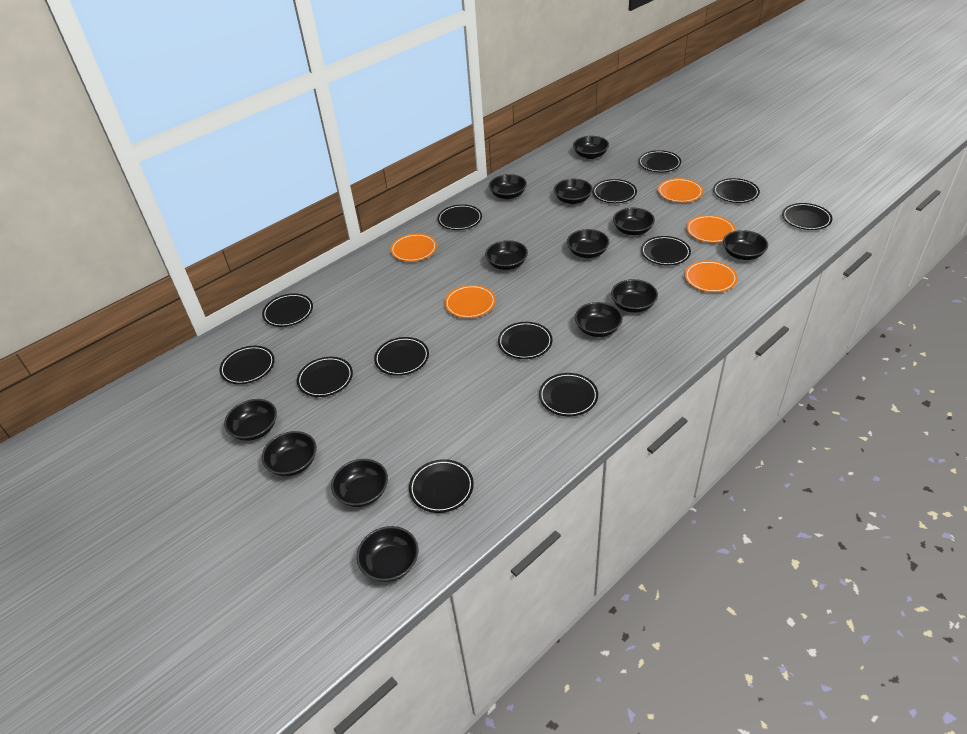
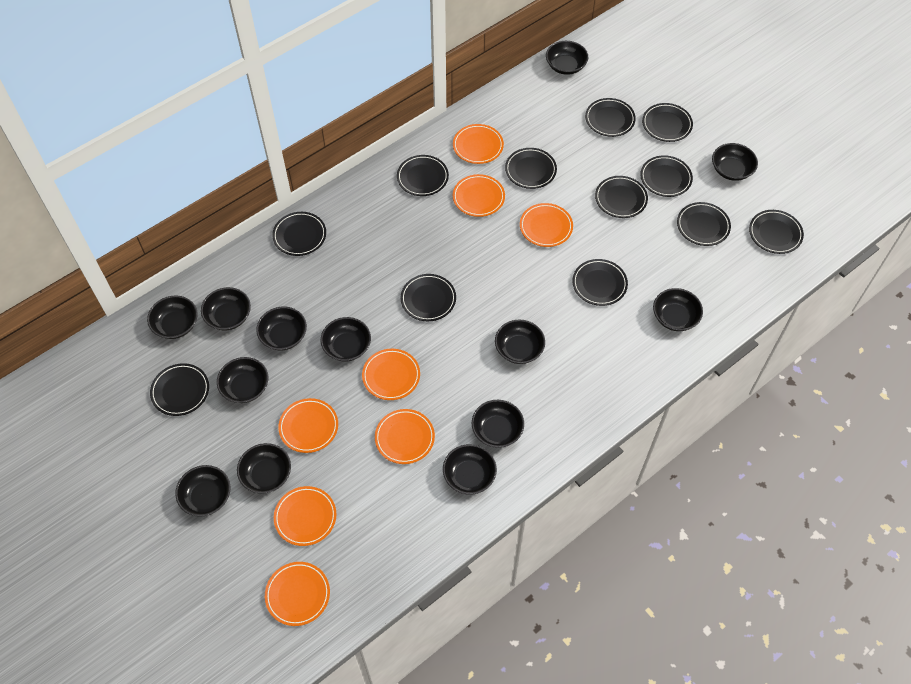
black plate: [219,346,275,384] [262,293,313,327] [297,357,353,397] [374,337,429,376] [409,459,474,513] [437,204,482,230] [498,322,553,359] [539,373,598,416] [592,179,637,203] [638,150,681,172] [641,236,691,265] [713,178,760,203] [782,203,833,230] = 13 -> [150,363,209,416] [272,212,326,256] [397,155,449,196] [401,274,456,321] [505,148,557,189] [572,259,628,306] [585,98,636,137] [595,176,648,218] [640,155,693,197] [642,103,693,142] [677,202,731,246] [749,210,804,254] = 12
orange plate: [390,233,437,262] [445,285,496,318] [658,178,703,203] [685,260,738,293] [686,215,736,243] = 5 -> [265,562,330,626] [274,486,336,546] [278,398,338,453] [362,349,420,400] [375,409,435,464] [453,124,504,164] [453,174,505,217] [520,203,573,247] = 8

